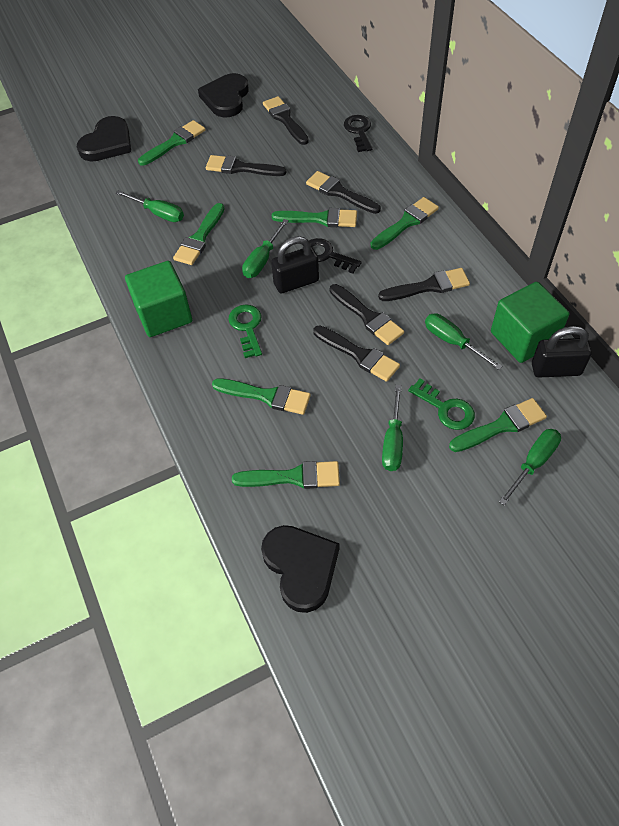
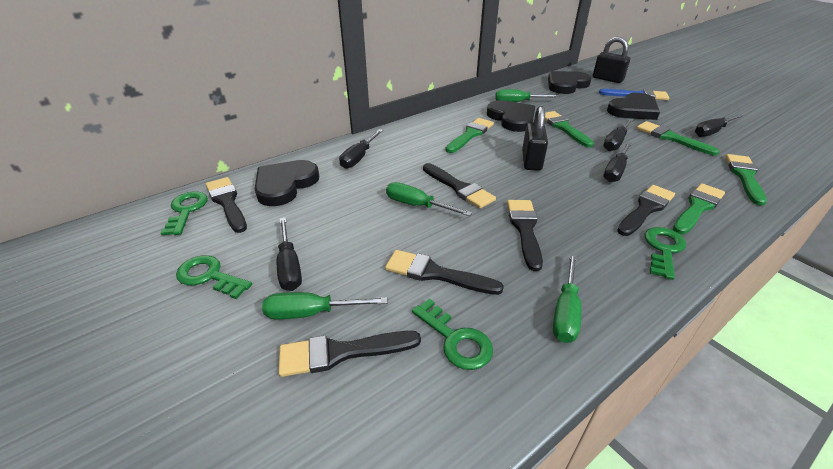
black heart: [77,116,131,161] [198,73,249,117] [261,525,340,613] = 3 -> [255,160,319,206] [487,100,535,132] [548,71,591,94] [607,93,660,120] = 4
black key: [302,238,361,274] [344,115,372,152] = 2 -> none = 0
black screwdriver: none = 0 -> [277,217,302,291] [339,129,383,169] [603,118,634,151] [603,142,632,182] [695,114,742,137] = 5
blue brush: none = 0 -> [599,89,670,100] = 1
green brush: [138,120,205,166] [173,203,225,265] [212,379,311,415] [232,461,340,489] [272,208,357,227] [371,197,439,250] [449,398,547,452] = 7 -> [445,118,494,153] [545,111,594,148] [636,121,720,156] [673,183,725,234] [725,154,767,206] = 5
green cube: [125,261,192,337] [491,282,569,363] = 2 -> none = 0
green key: [228,305,262,358] [408,379,475,430] = 2 -> [161,192,208,235] [176,255,252,299] [412,298,493,370] [645,227,686,280] = 4
green screwdriver: [116,190,184,222] [242,219,289,278] [382,385,403,471] [425,313,503,370] [499,429,561,505] = 5 -> [262,292,387,319] [386,182,472,216] [495,89,559,102] [553,253,582,343] = 4

